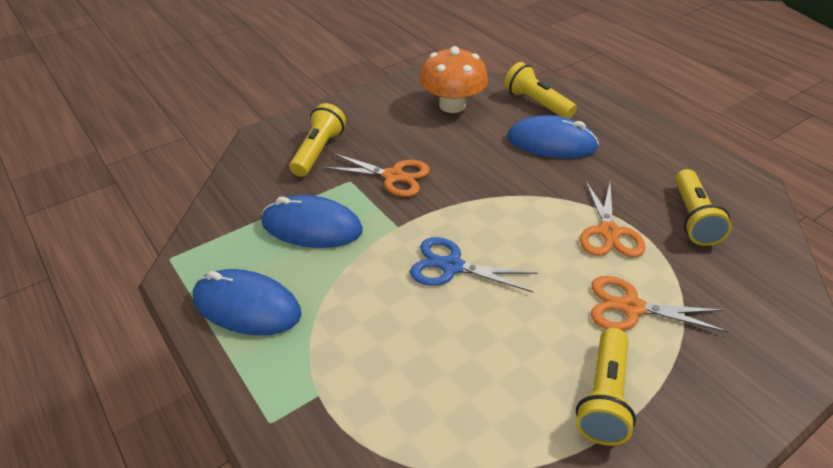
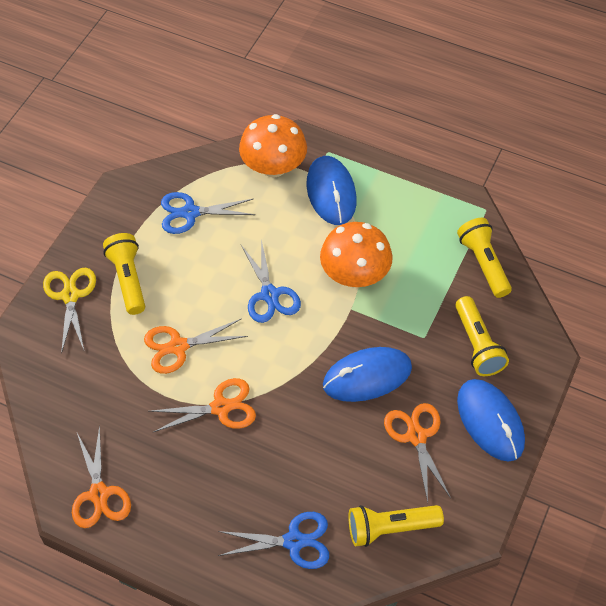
blue scissors: [410,237,538,292] = 1 -> [161,192,255,234] [218,512,329,569] [241,239,301,323] = 3
orange mushroom: [419,46,488,113] = 1 -> [239,114,307,177] [320,222,393,287] = 2
orange scissors: [323,153,430,197] [580,182,646,257] [591,276,729,332] = 3 -> [72,425,131,528] [144,318,248,374] [149,378,256,433] [384,403,451,502] = 4
yellow scissors: none = 0 -> [43,268,96,354] = 1

